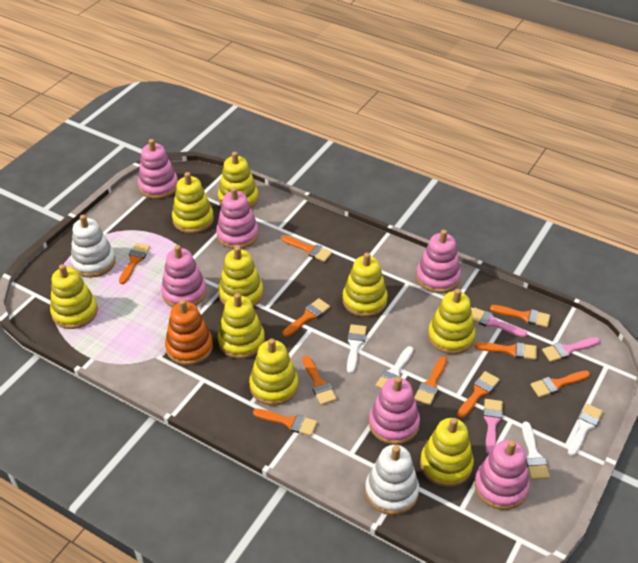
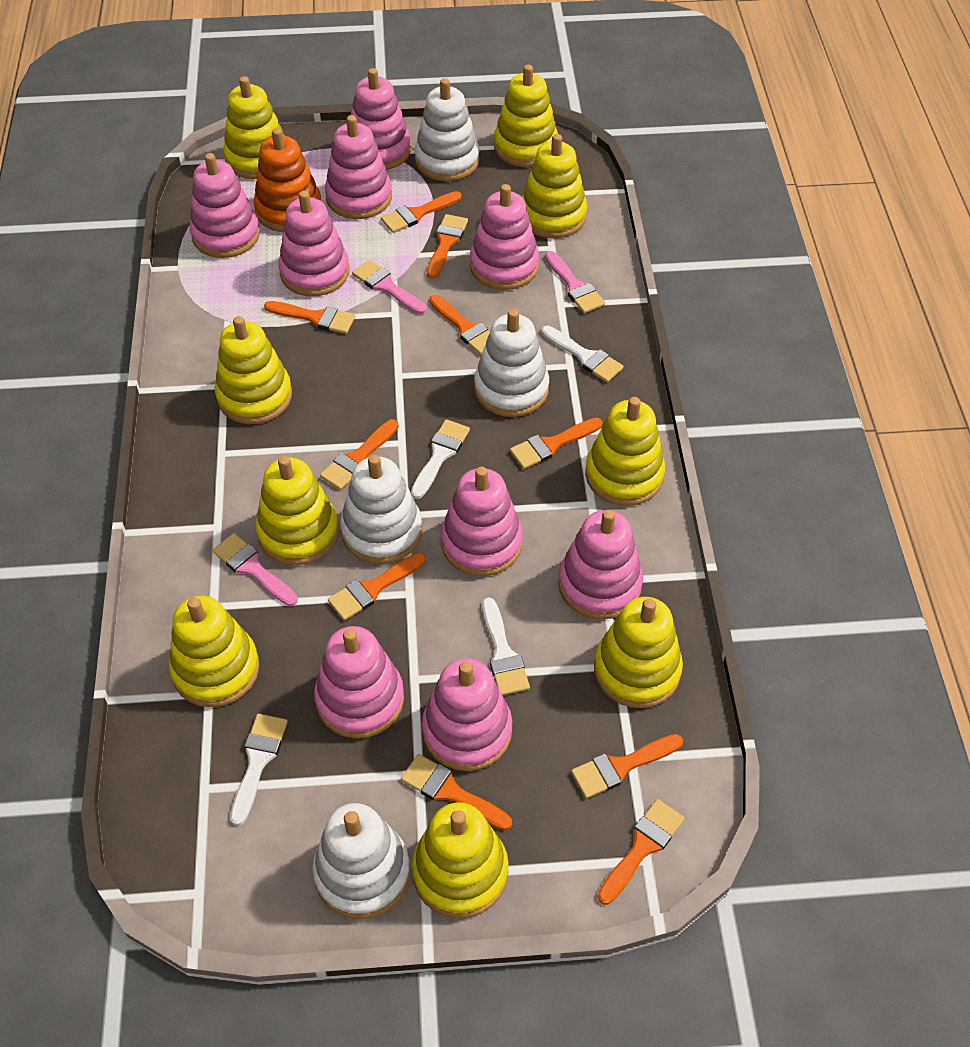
pink stacking toy: [138,139,178,199] [161,245,207,307] [216,187,259,249] [369,376,420,445] [416,230,461,293] [474,440,530,510] = 6 -> [190,153,260,258] [278,191,350,296] [314,626,404,739] [325,115,392,219] [351,68,411,170] [422,658,512,771] [441,467,523,576] [470,184,539,290] [558,510,643,619] = 9
white stacking toy: [71,215,116,278] [365,445,419,515] = 2 -> [312,803,410,919] [340,455,422,564] [414,78,480,181] [474,309,549,417] = 4

